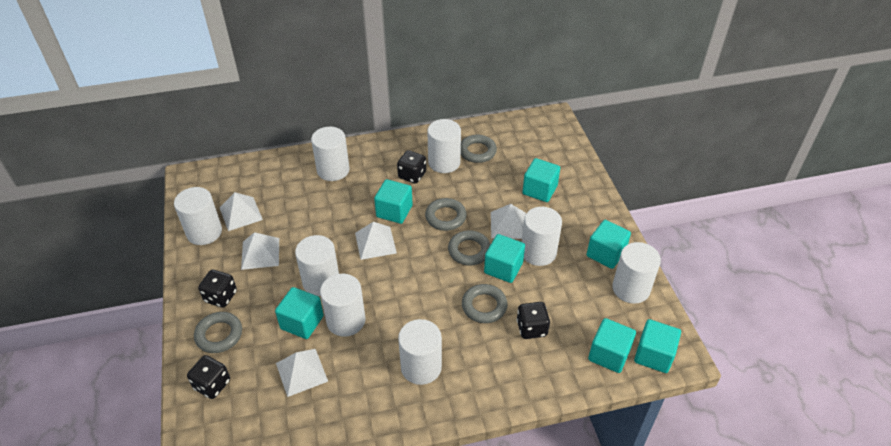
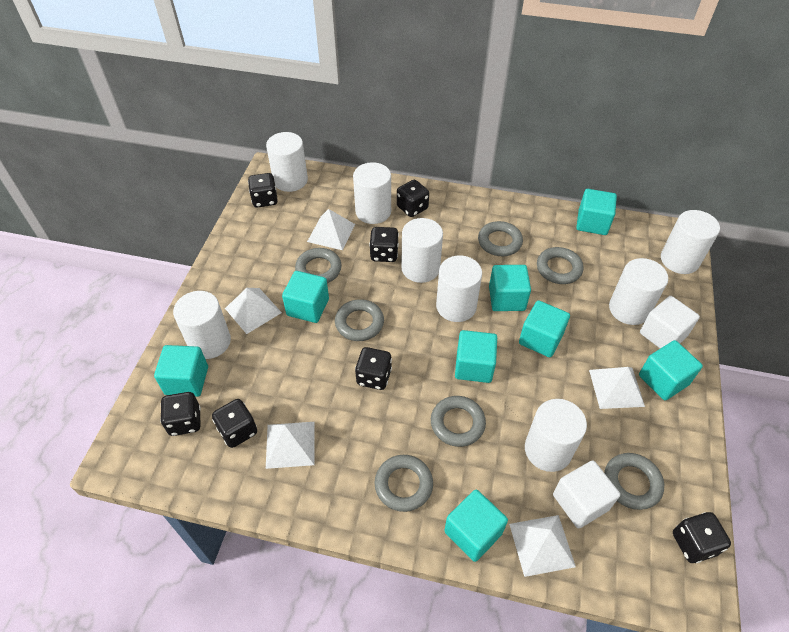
black dice: [187,355,230,399] [198,270,237,308] [397,150,426,184] [516,302,550,339] = 4 -> [160,392,201,436] [212,399,257,448] [248,173,278,208] [355,347,392,390] [369,227,399,262] [397,180,429,217] [673,512,731,563] = 7
grey ring: [194,312,242,353] [425,198,467,231] [448,230,490,266] [461,135,497,163] [462,284,508,323] = 5 -> [295,248,342,283] [335,299,384,341] [374,455,433,512] [431,396,486,447] [478,221,523,256] [537,247,584,284] [604,453,664,510] = 7
turquoise cube: [275,287,324,339] [374,179,413,224] [484,234,525,283] [522,158,560,202] [586,220,631,269] [588,318,636,373] [634,319,681,373] = 7 -> [154,345,208,397] [282,271,329,323] [444,490,508,562] [455,330,497,383] [489,265,531,311] [519,300,570,357] [576,189,617,235] [639,340,703,400] = 8
white cube: none = 0 -> [553,460,620,528] [640,296,700,348] = 2

